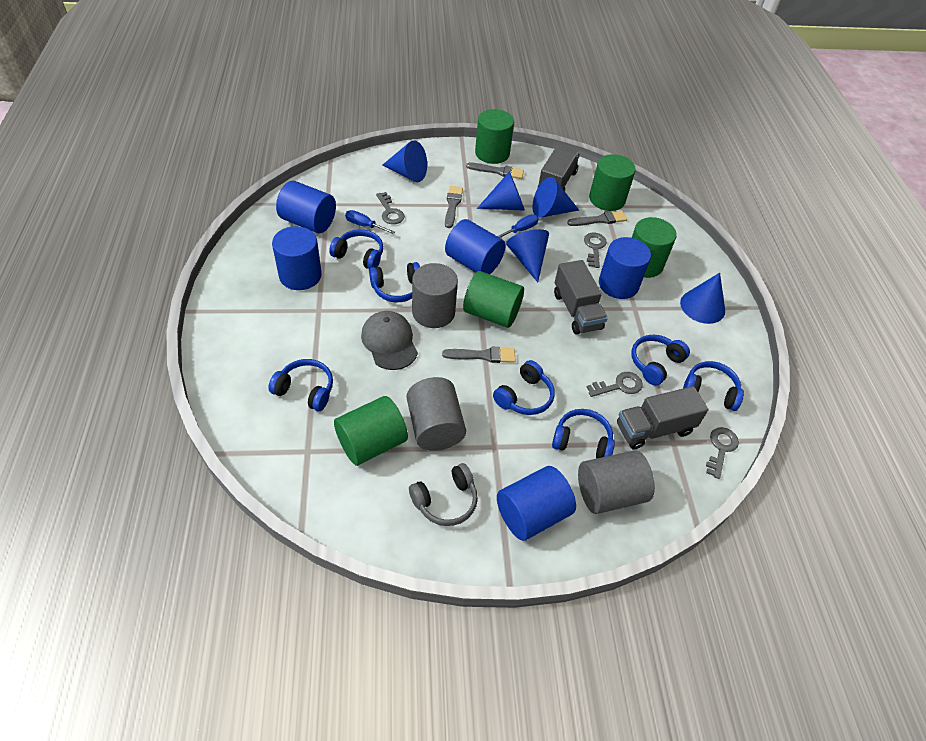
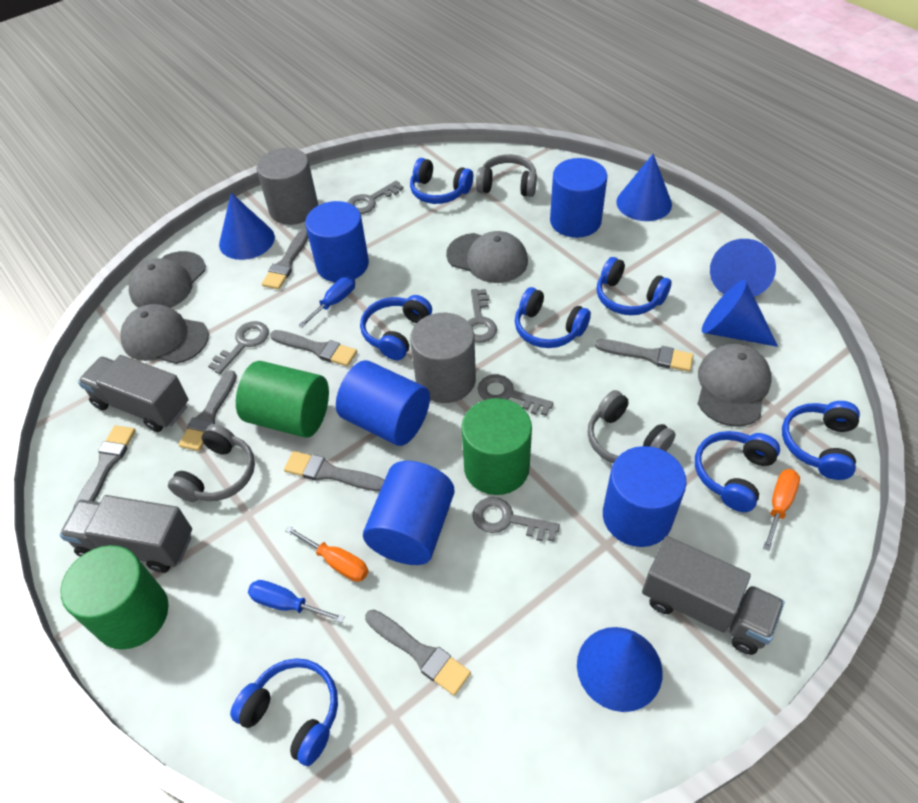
green cylinder: [334,396,408,466] [463,271,524,328] [475,109,514,164] [589,154,636,211] [632,217,677,278] = 5 -> [60,545,169,649] [236,361,329,438] [461,398,532,495] = 3
grey brush: [442,347,515,363] [445,186,463,228] [466,162,524,179] [567,211,627,226] = 4 -> [73,425,136,509] [178,370,237,451] [262,230,308,290] [270,330,357,366] [284,451,385,491] [365,609,471,696] [595,339,694,372] = 7
grey cap: [361,311,418,370] = 1 -> [120,304,209,364] [129,251,206,308] [446,231,528,283] [698,344,772,427] = 4
grey cylinder: [407,377,466,451] [412,263,458,328] [578,450,655,514] = 3 -> [256,148,318,225] [410,313,476,403] = 2
grey headphones: [409,463,478,526] = 1 -> [168,424,255,502] [476,154,537,197] [588,390,676,463] = 3
grey key: [376,192,405,224] [584,233,607,268] [587,372,643,397] [706,427,739,479] = 4 -> [208,321,269,374] [347,181,404,214] [468,289,497,342] [473,497,560,542] [478,374,554,416] = 5
orange screwdriver: none = 0 -> [285,526,368,582] [763,469,800,551] = 2

